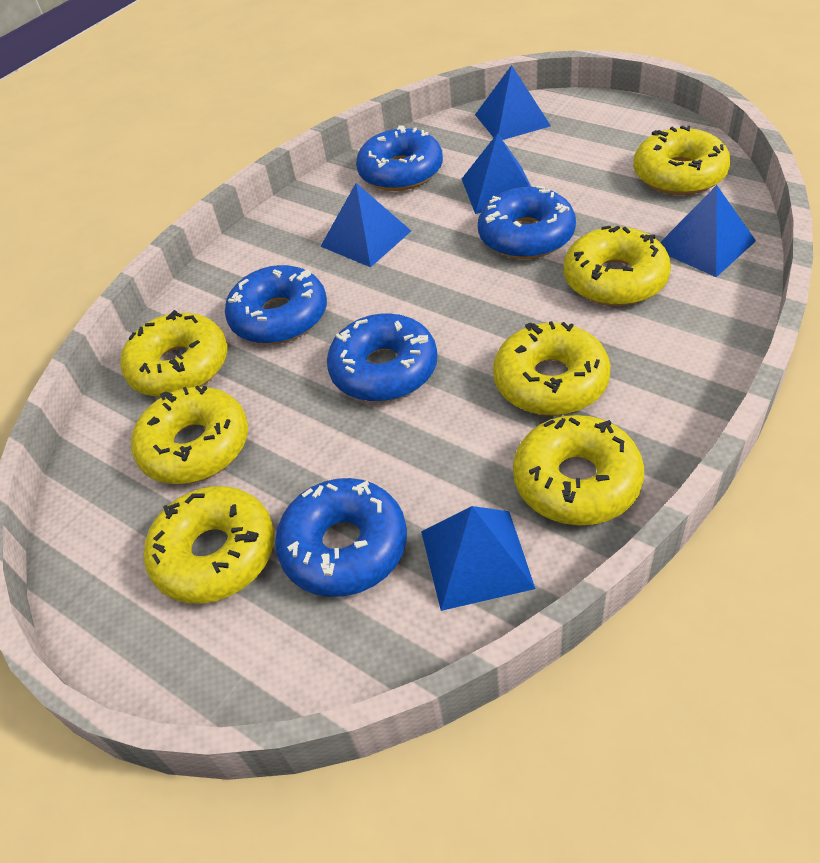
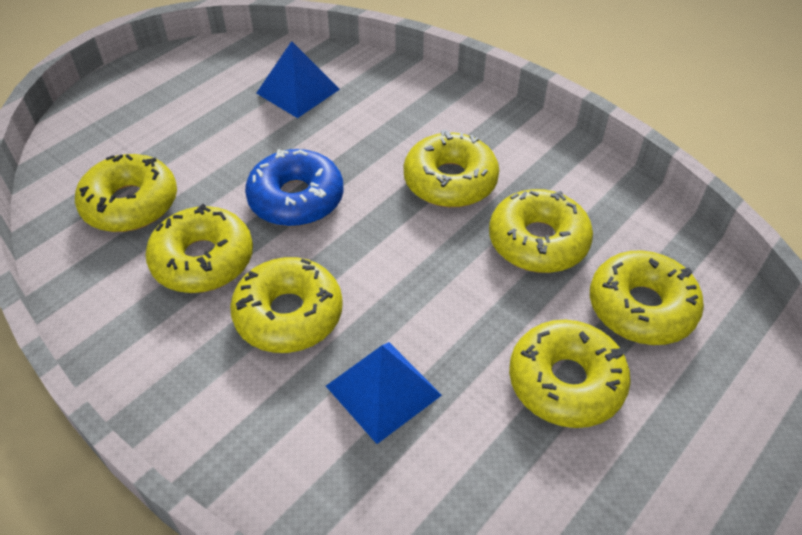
blue donut: [225,265,327,344] [275,478,407,597] [327,313,437,402] [356,125,443,191] [478,186,576,259] = 5 -> [245,149,344,227] = 1
blue pyramid: [320,183,411,267] [421,506,536,611] [462,133,531,214] [475,65,551,140] [660,185,756,277] = 5 -> [256,41,340,118] [326,342,442,444] = 2

